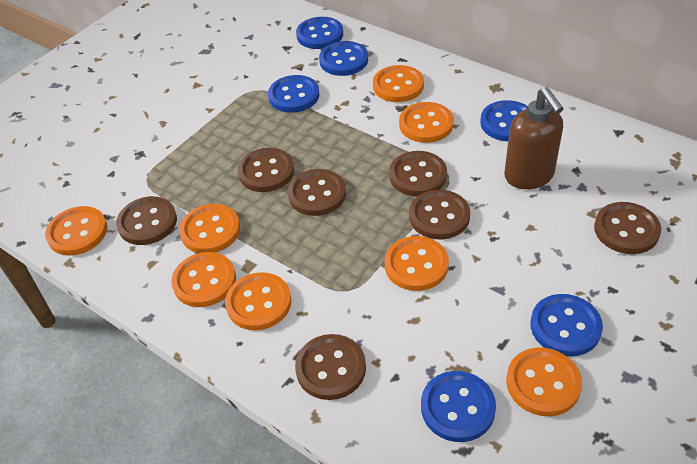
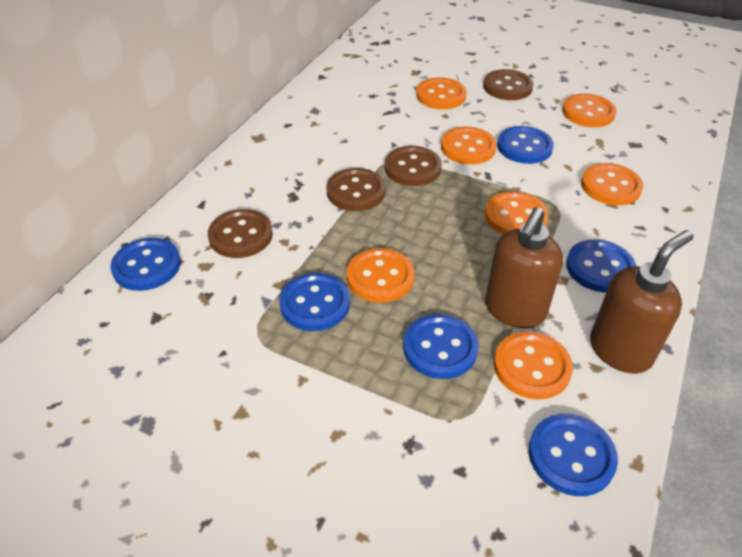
brown button: [116,196,177,245] [238,148,294,192] [288,169,346,216] [295,334,366,400] [389,151,447,196] [409,190,470,239] [594,202,661,254] = 7 -> [208,209,273,258] [326,168,386,211] [385,146,442,186] [483,69,533,100] = 4
brown soap dispenser: [504,87,564,189] = 1 -> [485,207,563,328] [590,230,694,374] = 2
orange button: [45,206,107,256] [171,252,236,307] [179,204,240,253] [225,272,291,330] [373,65,424,102] [385,236,449,291] [399,102,454,143] [506,347,582,416] = 8 -> [347,248,415,303] [416,77,467,109] [441,127,497,164] [485,191,548,235] [494,331,573,400] [562,94,616,127] [581,163,643,205] = 7

